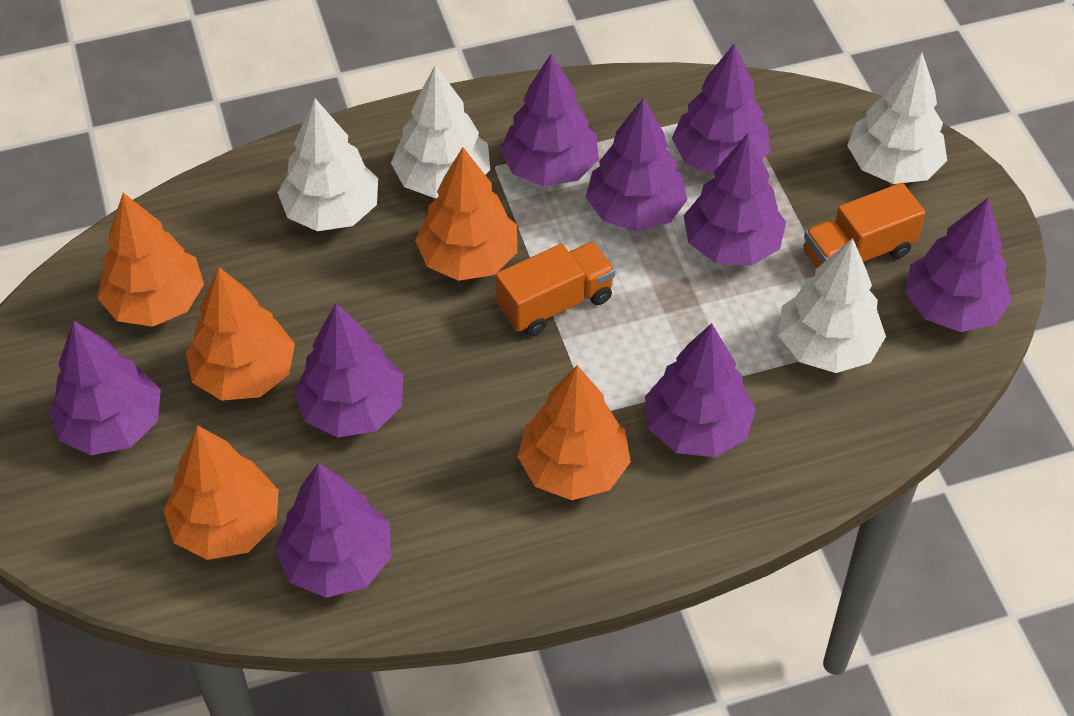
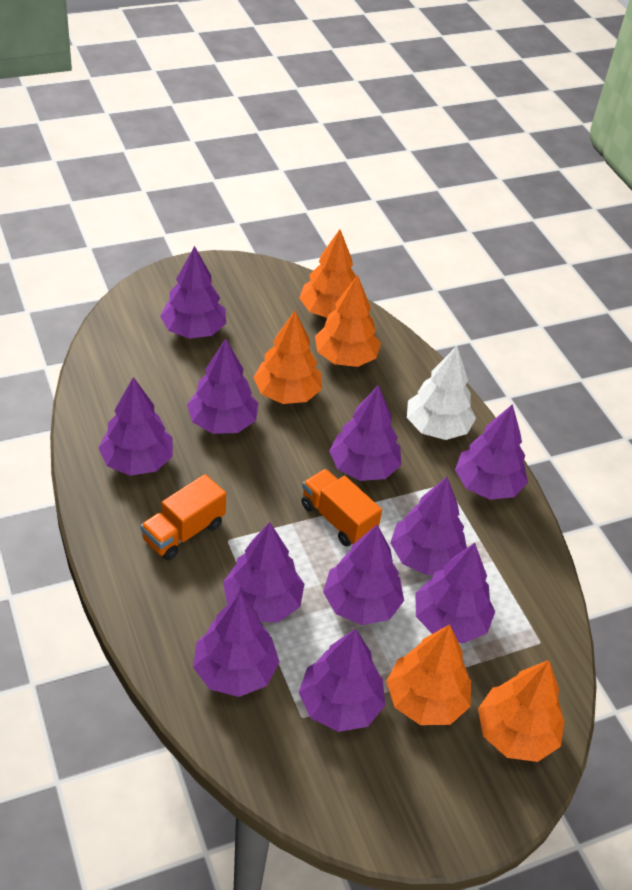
purple tree: [49,320,161,455] [275,463,391,598] [294,303,403,438] [500,54,599,186] [586,98,687,231] [645,323,756,457] [672,44,771,176] [683,133,786,265] [905,198,1012,332] = 9 -> [98,377,173,476] [160,246,226,339] [187,338,258,434] [193,593,279,697] [223,522,304,622] [299,628,385,732] [323,524,404,625] [329,385,401,481] [390,477,467,575] [415,543,495,643] [455,404,528,500] = 11
white tree: [278,99,378,231] [391,65,490,198] [778,238,886,373] [847,52,947,184] = 4 -> [407,346,476,440] = 1

